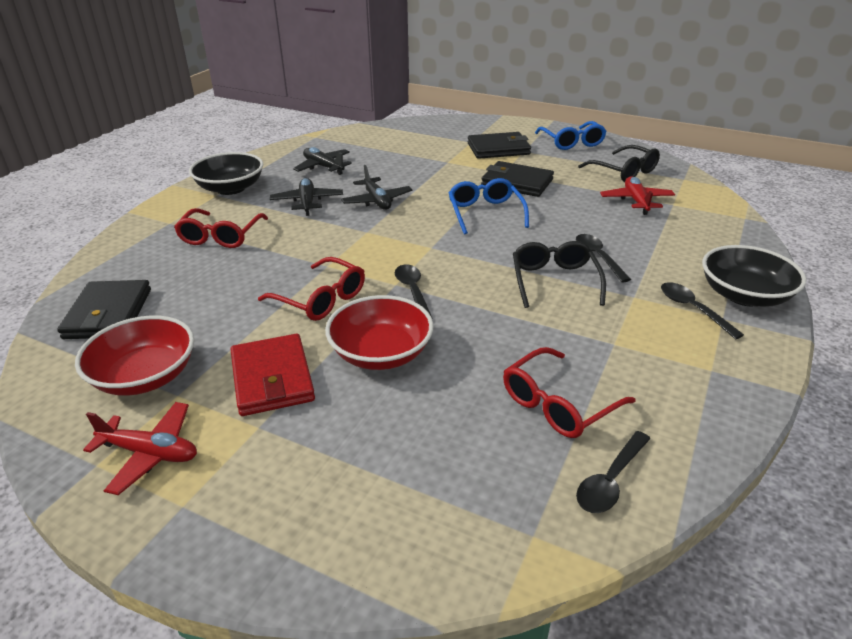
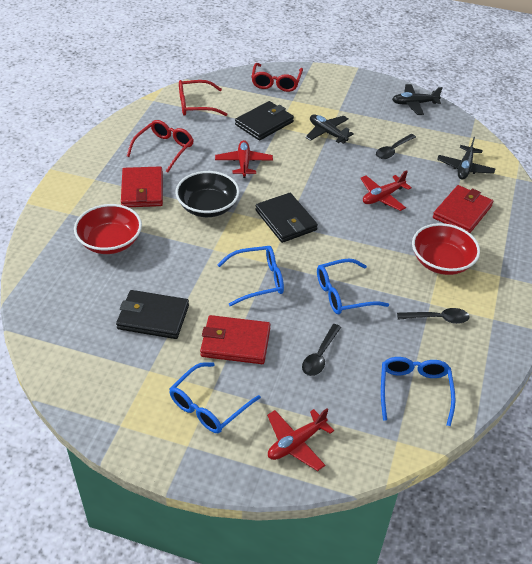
black bowl: [189,152,263,195] [702,245,806,307] = 2 -> [176,171,240,217] = 1
black glasses: [513,241,606,308] [578,145,660,182] = 2 -> none = 0
black spoon: [395,264,433,319] [576,234,631,282] [576,431,650,513] [661,282,744,340] = 4 -> [302,324,341,376] [376,134,416,159] [397,308,469,324] = 3
blue glasses: [449,178,529,234] [535,121,607,150] = 2 -> [169,362,261,433] [217,246,284,306] [317,258,389,314] [381,357,456,426] = 4
red plane: [83,402,197,495] [600,176,675,215] = 2 -> [215,140,273,178] [267,408,334,471] [360,170,412,211] = 3
red wallet: [230,334,315,416] = 1 -> [121,166,163,207] [200,315,271,364] [433,185,493,233] = 3

